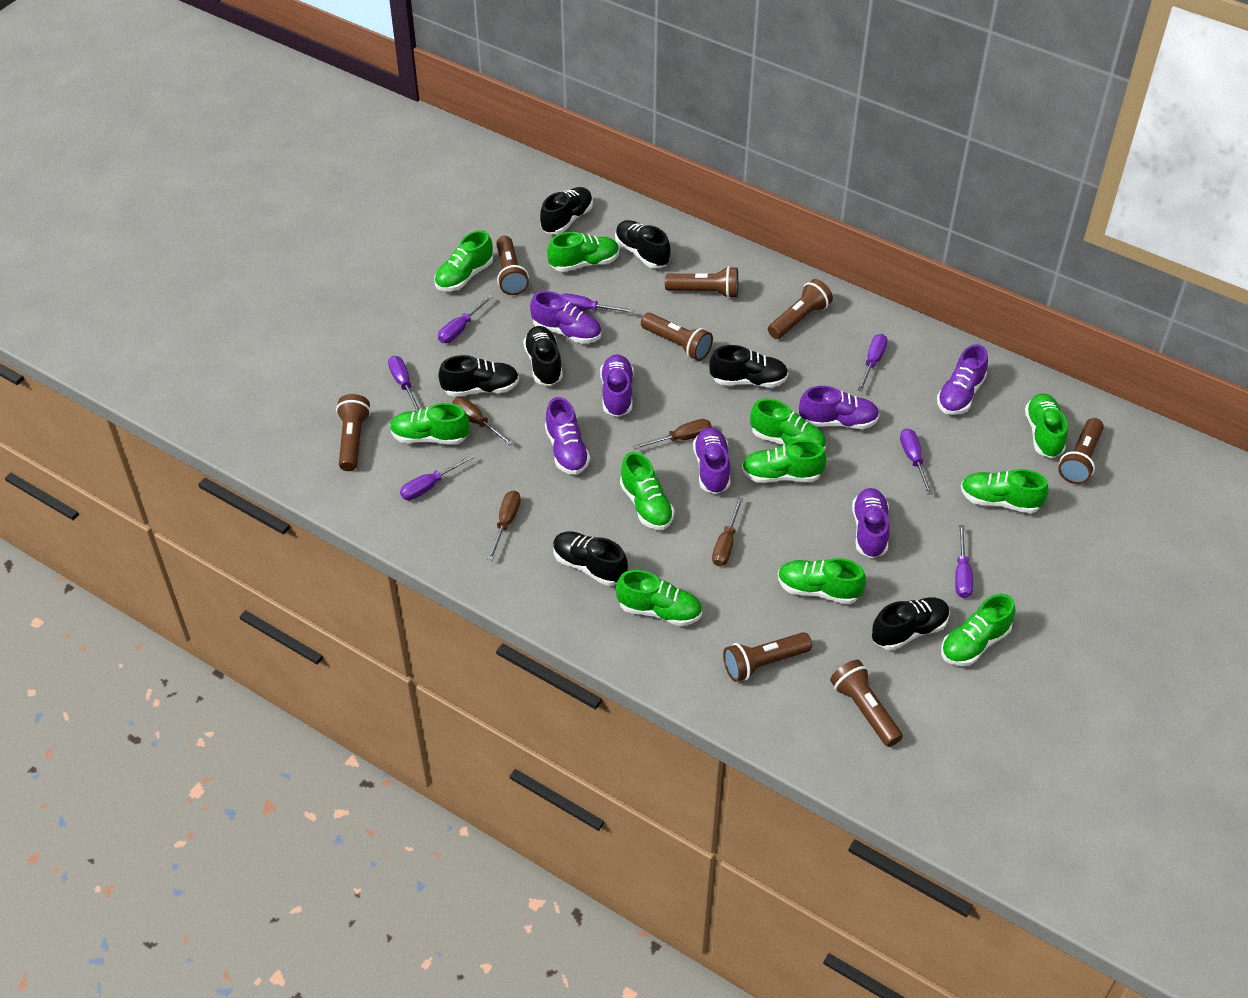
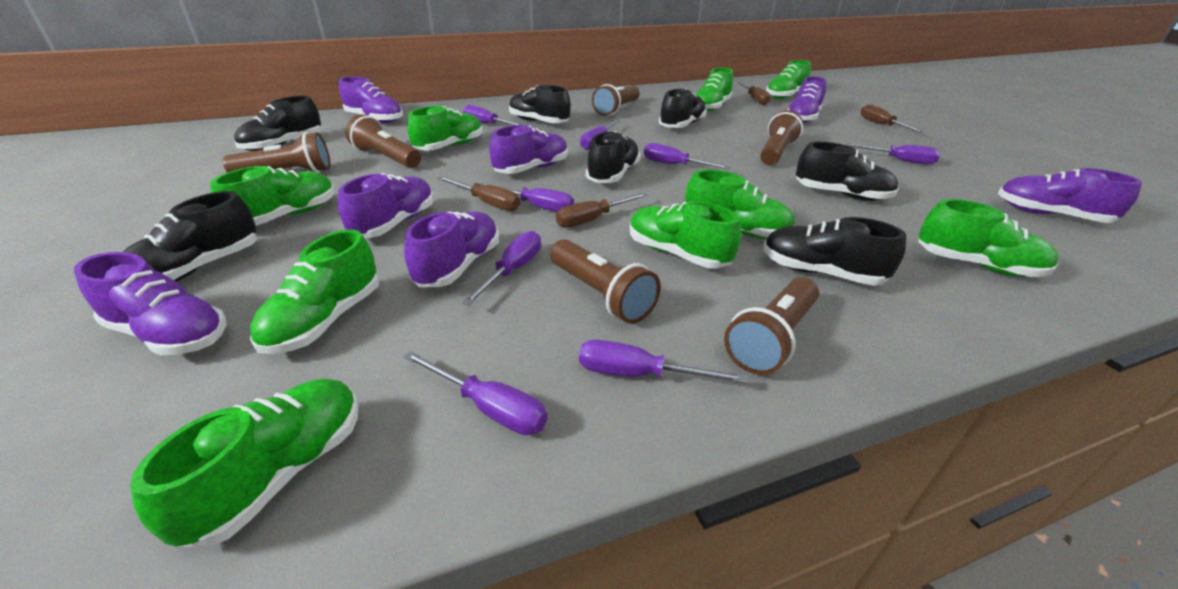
brown flashlight: [336,394,371,471] [496,236,529,295] [641,313,713,361] [665,266,738,298] [723,632,812,682] [768,279,833,339] [830,660,903,747] [1058,418,1104,484] = 8 -> [223,132,331,173] [346,114,421,168] [550,239,661,324] [592,84,640,116] [724,277,819,375] [760,110,803,165] = 6
green shoe: [390,403,470,445] [435,230,493,291] [547,232,619,272] [616,570,702,626] [620,452,675,530] [742,440,827,483] [750,398,826,451] [778,558,866,604] [941,594,1015,666] [961,469,1049,513] [1025,393,1068,458] = 11 -> [130,379,358,547] [210,166,335,226] [250,229,379,354] [407,106,483,151] [630,201,741,269] [685,170,795,239] [696,67,733,112] [766,60,811,99] [918,199,1058,277] = 9
purple screwdriver: [388,356,420,411] [400,454,475,500] [438,295,493,343] [562,294,634,313] [858,334,887,391] [900,428,933,495] [955,525,973,598] = 7 -> [403,351,547,435] [462,231,541,306] [463,105,522,125] [480,183,574,212] [579,340,747,383] [580,119,620,150] [644,143,731,169] [846,143,940,165] = 8

